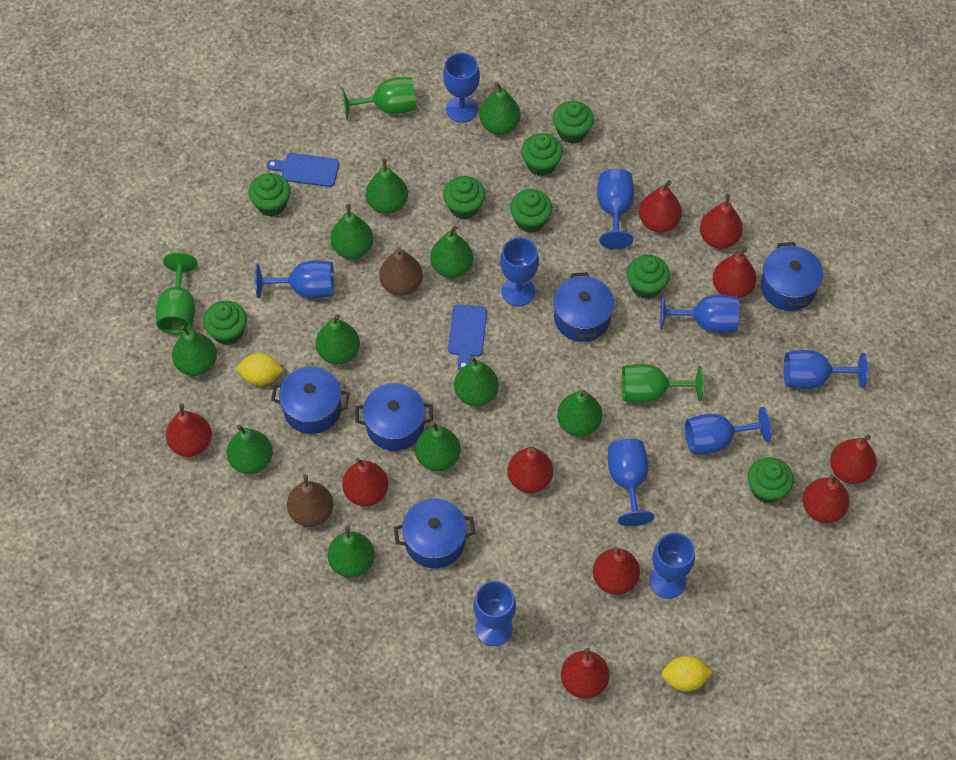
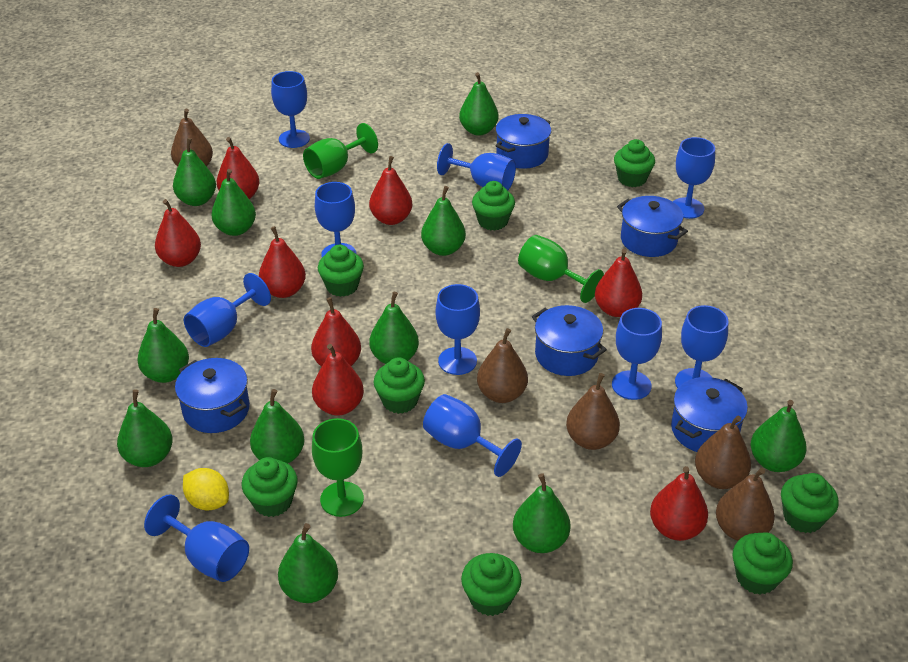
blue cutting board: [267,153,339,187] [448,304,487,371] = 2 -> none = 0
brown pear: [287,474,333,527] [379,247,423,296] = 2 -> [171,108,213,167] [477,328,528,403] [566,373,620,450] [695,416,751,489] [716,468,775,541] = 5
red pear: [166,403,212,457] [342,458,388,506] [508,447,553,493] [561,648,609,699] [593,547,640,595] [639,180,682,233] [700,194,743,249] [713,247,756,299] [803,474,849,523] [830,435,877,484] = 10 -> [155,199,201,267] [217,137,259,199] [259,226,306,298] [311,297,361,367] [312,344,364,416] [369,156,412,225] [595,248,642,317] [650,466,708,541] = 8
yellow lemon: [237,353,284,386] [661,656,713,692] = 2 -> [183,468,229,510] = 1

